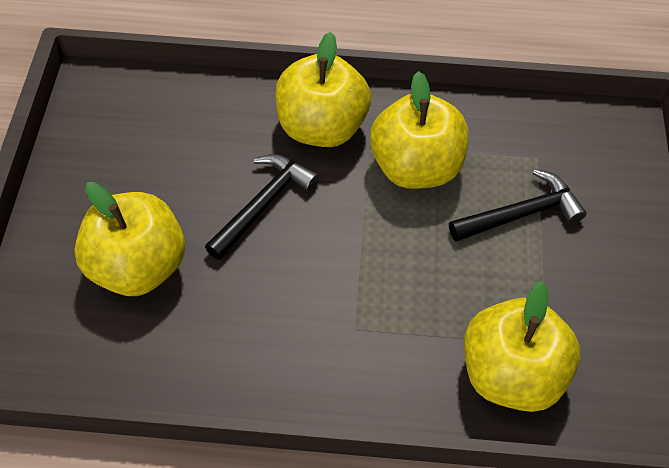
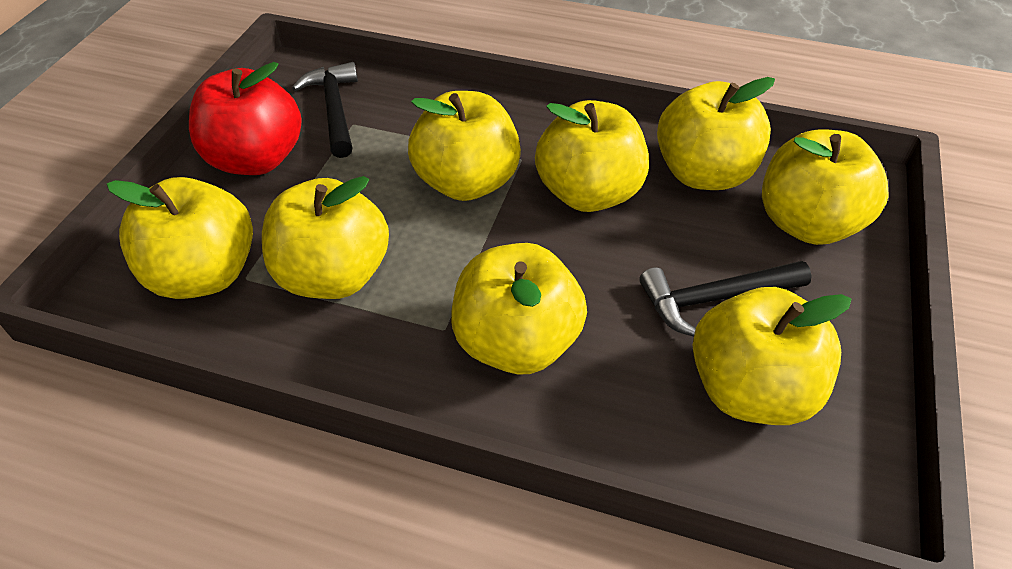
red apple: none = 0 -> [189,62,302,175] = 1
yellow apple: [74,182,185,296] [275,32,371,147] [370,71,468,189] [464,282,580,412] = 4 -> [107,177,253,299] [262,176,389,299] [408,91,521,201] [451,243,587,374] [535,100,649,212] [657,77,775,190] [693,287,852,425] [762,129,889,245] = 8

